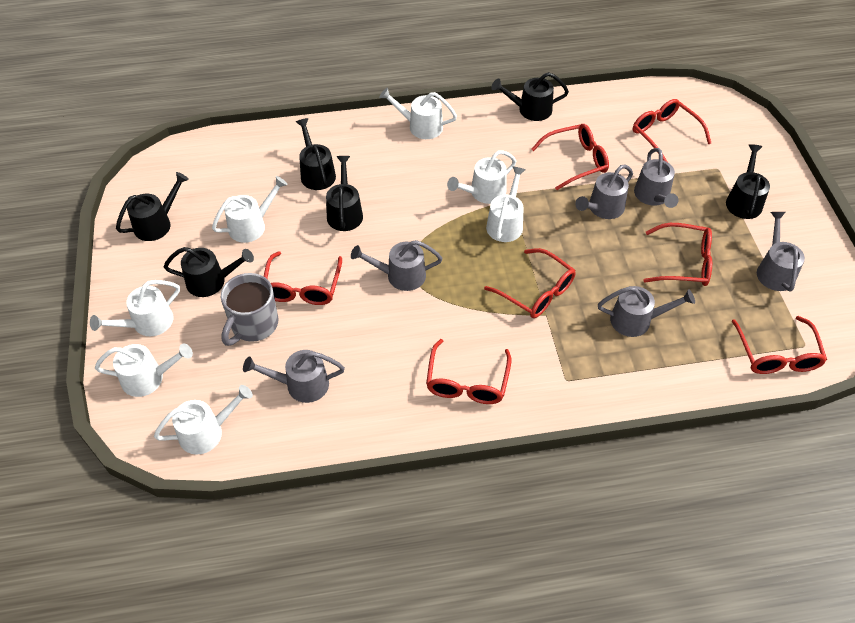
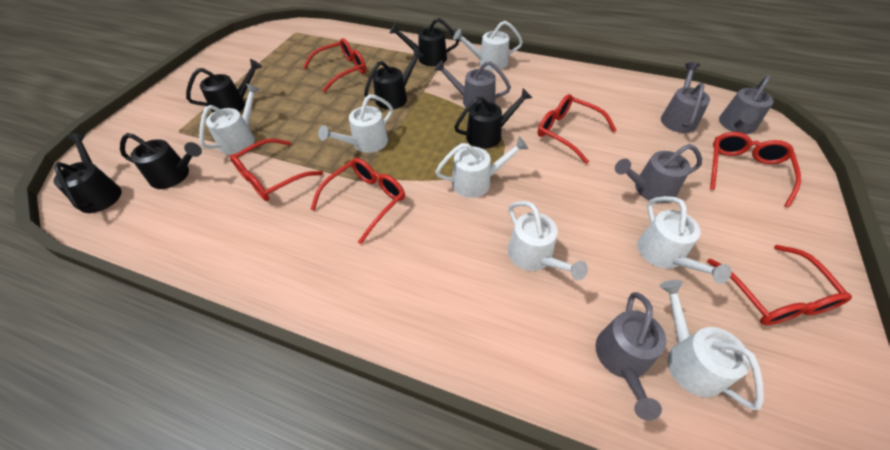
grey mug: [221,273,278,346] = 1 -> none = 0
grey watering can: [243,350,345,403] [351,240,442,291] [575,165,633,219] [598,286,695,337] [634,148,678,208] [757,212,805,292] = 6 -> [434,60,511,108] [595,292,666,421] [615,144,702,203] [661,62,710,133] [719,75,774,134] = 5
red glasses: [264,251,342,305] [426,339,511,404] [484,248,576,318] [531,124,609,190] [633,99,711,162] [643,223,712,286] [732,316,827,374] = 7 -> [230,138,323,201] [303,38,366,92] [311,158,405,244] [538,94,617,164] [707,245,852,325] [710,132,801,207] = 6

